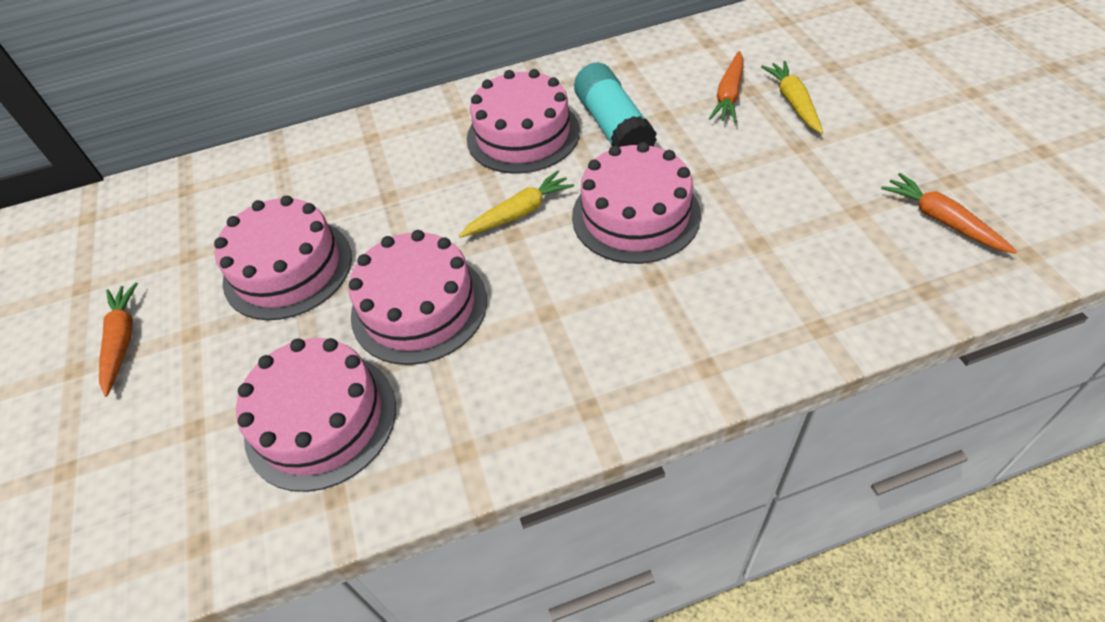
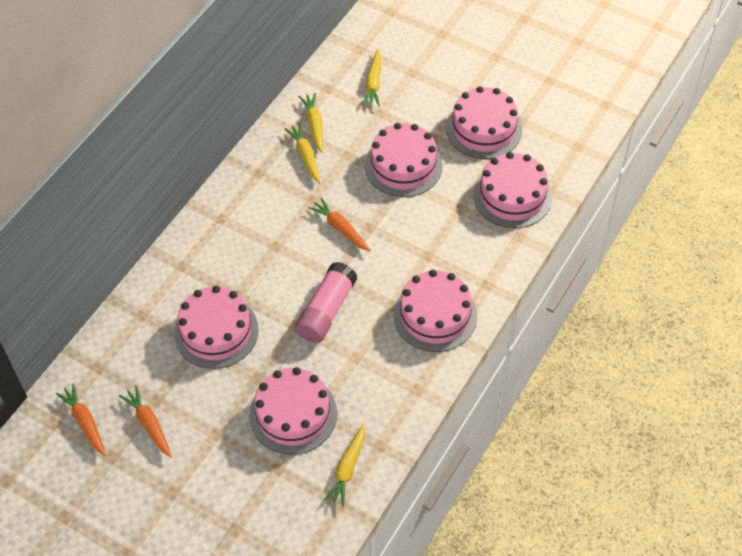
pink cake: [214,195,352,320] [236,338,396,492] [349,230,487,365] [467,69,580,174] [572,142,701,264] = 5 -> [174,285,259,369] [249,367,337,454] [365,123,443,197] [394,270,477,352] [446,86,522,159] [473,152,552,228] = 6
pink glue stick: none = 0 -> [295,262,357,343] = 1
turquoise glue stick: [574,63,657,147] = 1 -> none = 0
yellow carrot: [459,171,574,238] [761,61,823,134] = 2 -> [284,123,321,183] [299,93,323,153] [324,424,365,507] [363,49,381,107] = 4

